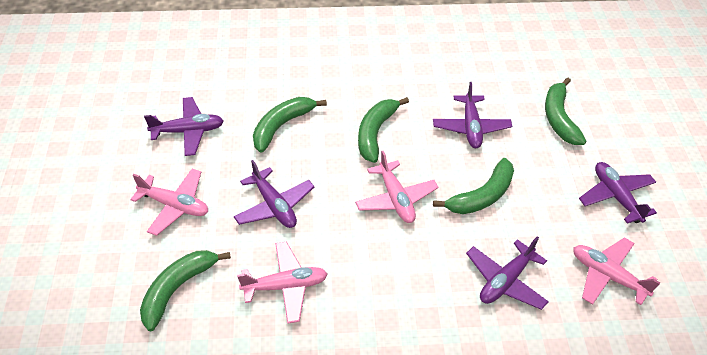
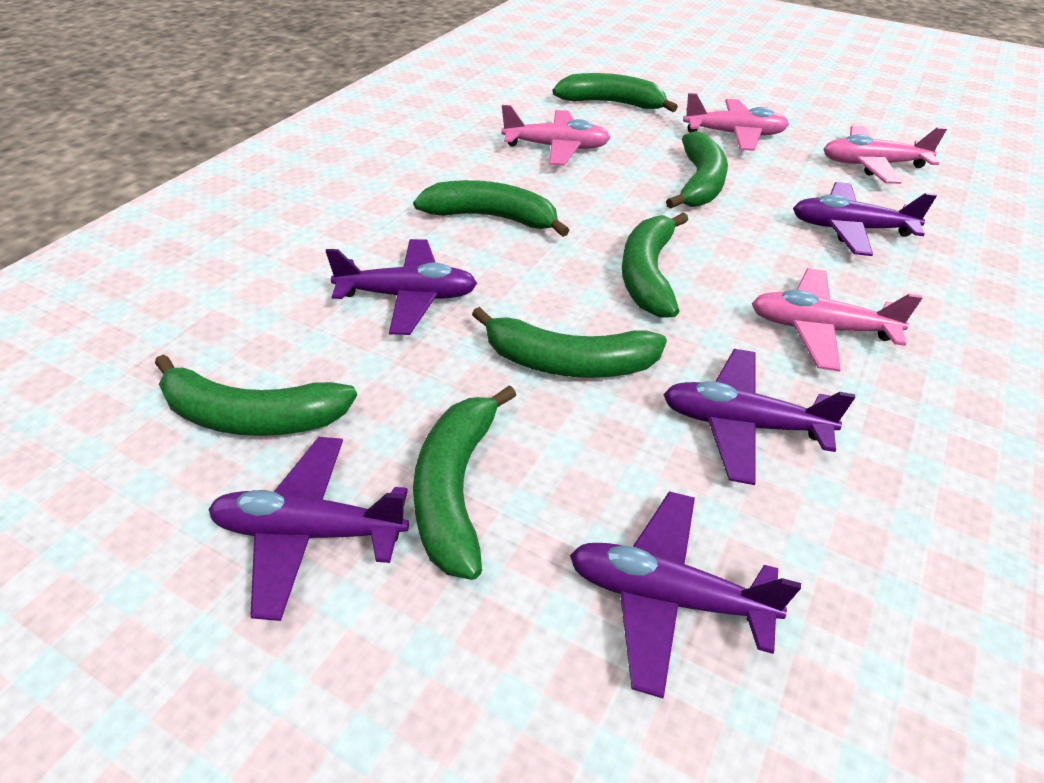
green banana: [140,250,231,331] [253,97,327,153] [358,97,409,163] [433,158,514,214] [545,77,586,145] = 5 -> [155,355,357,436] [413,180,570,237] [413,385,516,580] [472,307,667,378] [553,73,678,112] [622,213,688,318] [666,131,728,209] = 7

